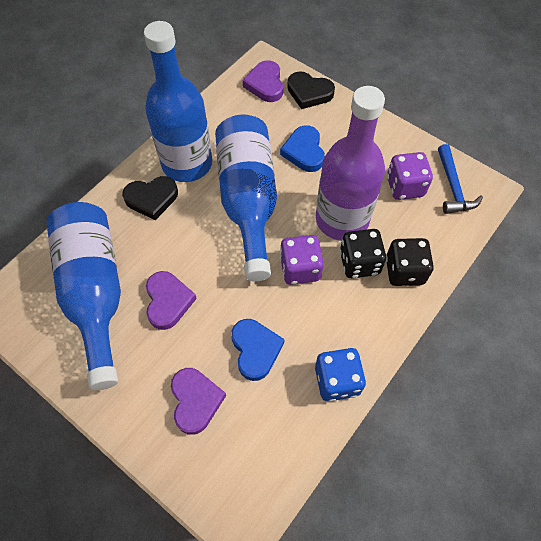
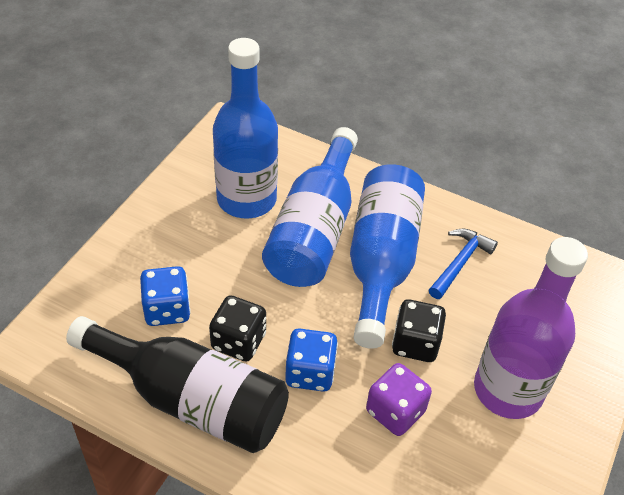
black bottle: none = 0 -> [66,316,289,453] = 1
black heart: [122,176,178,220] [287,71,335,109] = 2 -> none = 0
blue dice: [315,348,366,402] = 1 -> [140,266,191,326] [285,328,338,392] = 2
blue heart: [231,319,285,381] [280,125,325,172] = 2 -> none = 0
purple dice: [280,235,324,285] [387,152,433,200] = 2 -> [366,363,432,436] = 1
purple heart: [146,271,197,330] [171,368,226,435] [243,60,283,102] = 3 -> none = 0

